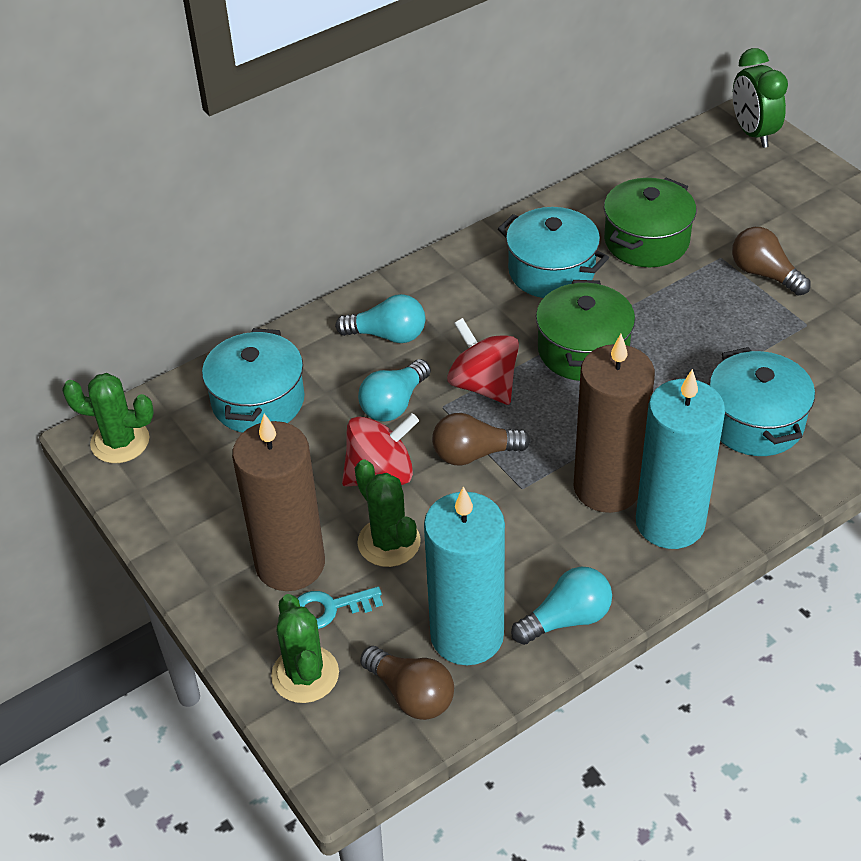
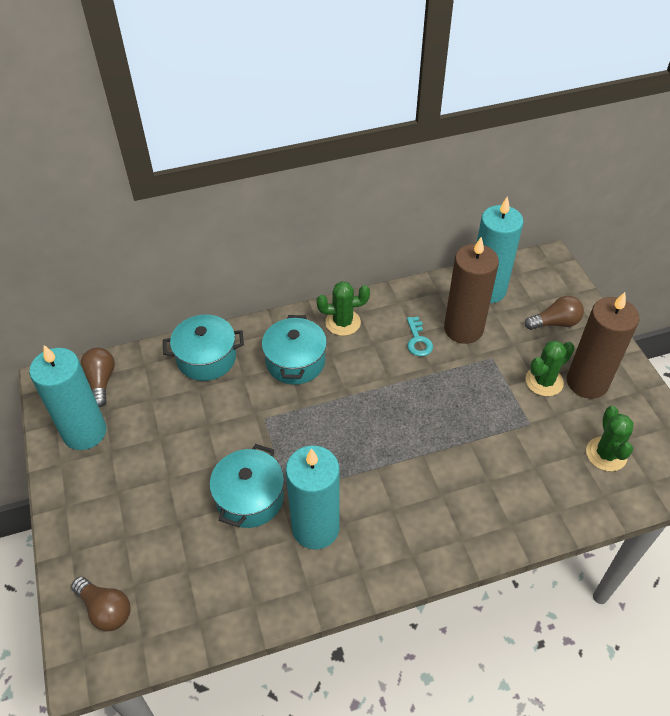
green clock: [733,48,788,148] = 1 -> none = 0
green pot: [536,280,635,381] [604,178,696,267] = 2 -> none = 0
red spinning top: [342,413,419,487] [447,318,519,405] = 2 -> none = 0
turquoise candle: [424,487,505,665] [636,369,725,549] = 2 -> [29,345,106,450] [286,446,340,549] [477,196,524,303] = 3
turquoise light bulb: [335,294,425,343] [358,359,431,422] [511,567,612,645] = 3 -> none = 0

